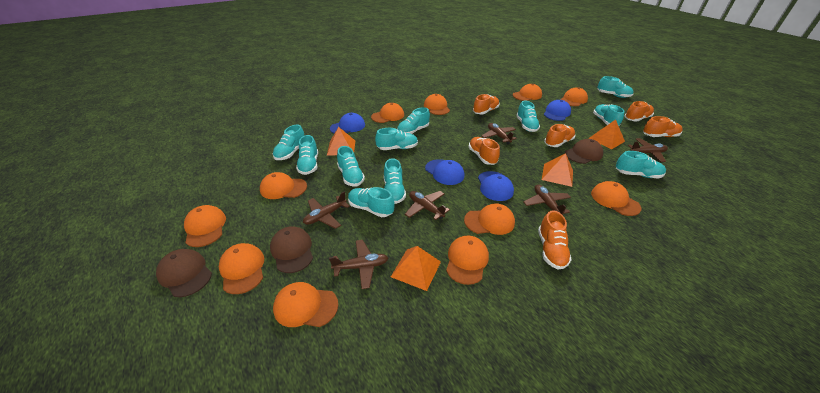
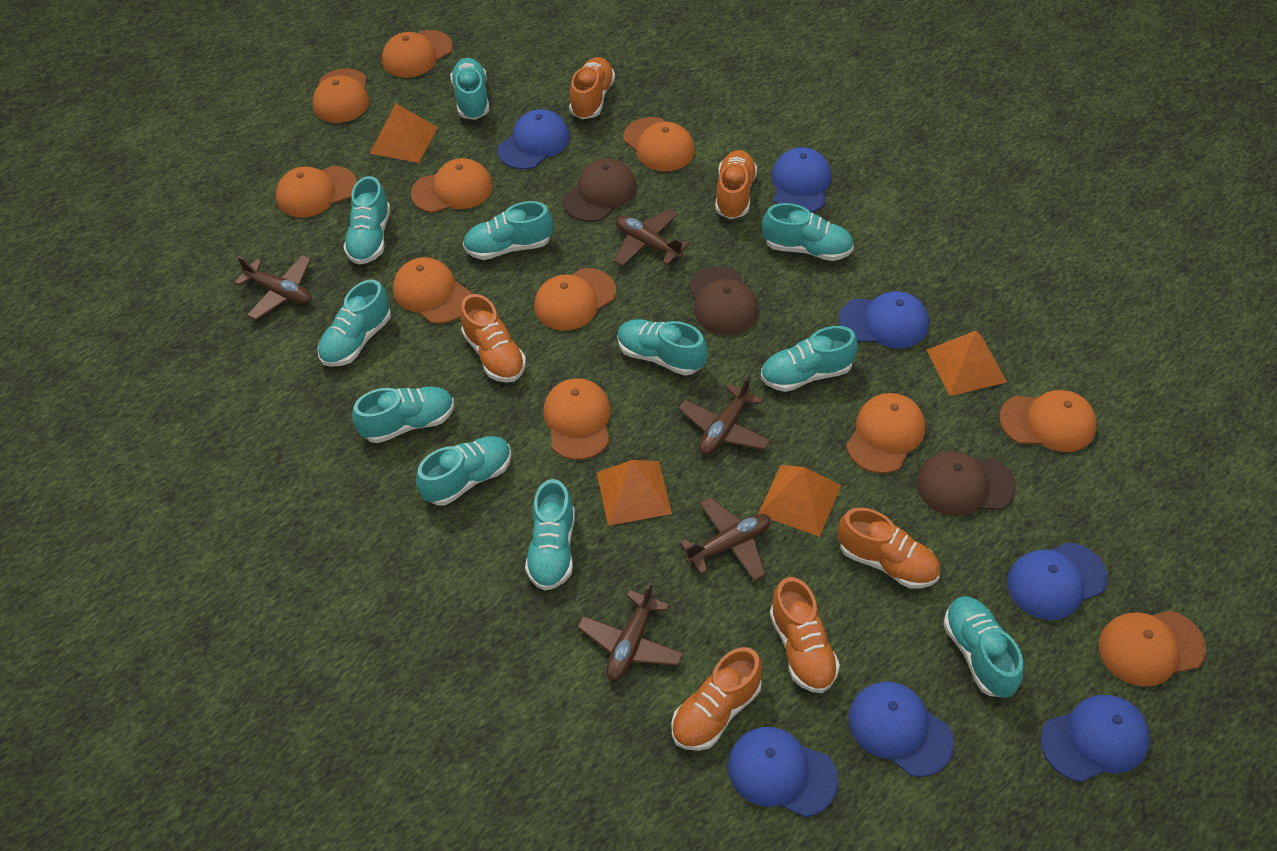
blue cap: [330,113,365,133] [425,159,464,185] [478,171,514,201] [544,100,571,121] = 4 -> [497,109,570,170] [728,727,838,817] [771,147,831,213] [838,291,929,349] [849,682,954,777] [1007,542,1108,620] [1040,695,1150,782] = 7
brown plane: [303,192,350,229] [329,240,388,289] [405,191,450,220] [481,123,517,144] [523,185,571,215] [628,138,668,162] = 6 -> [235,255,311,320] [577,582,683,681] [614,209,690,266] [678,376,770,455] [680,497,771,581] = 5

